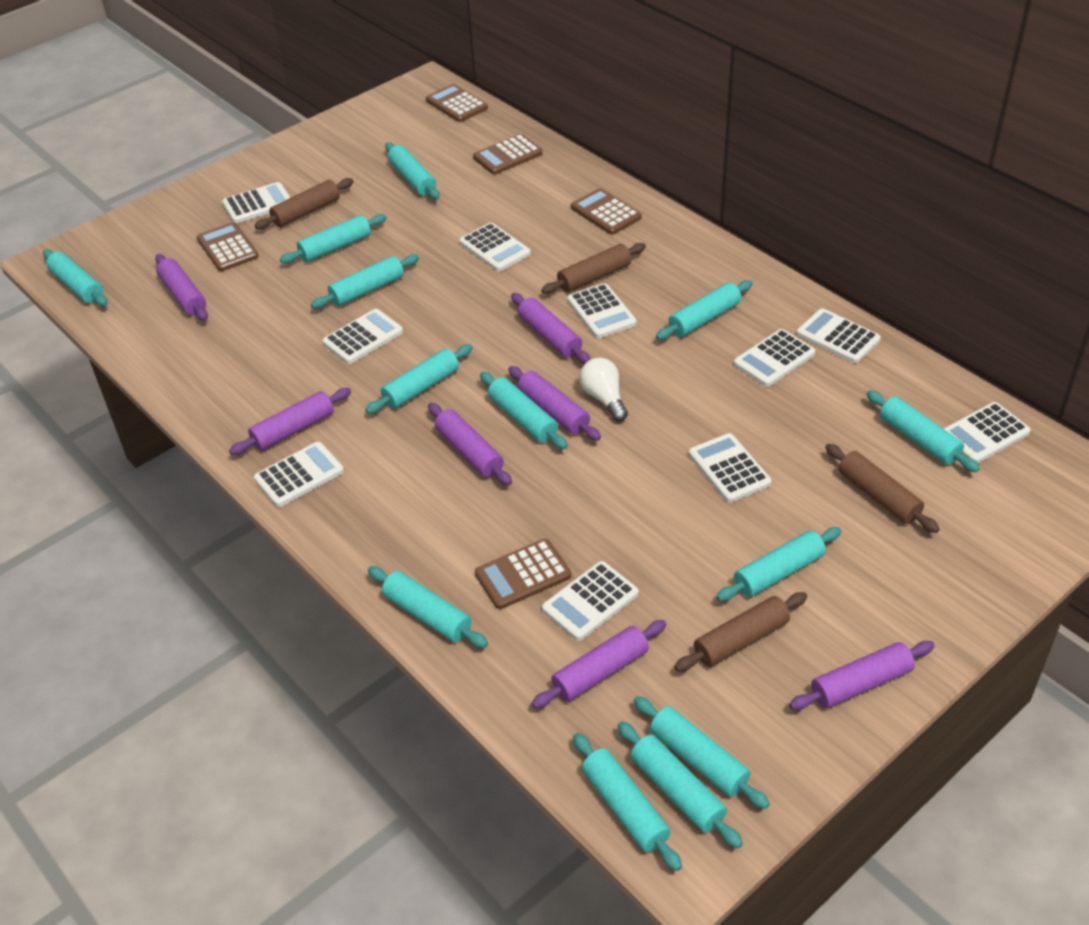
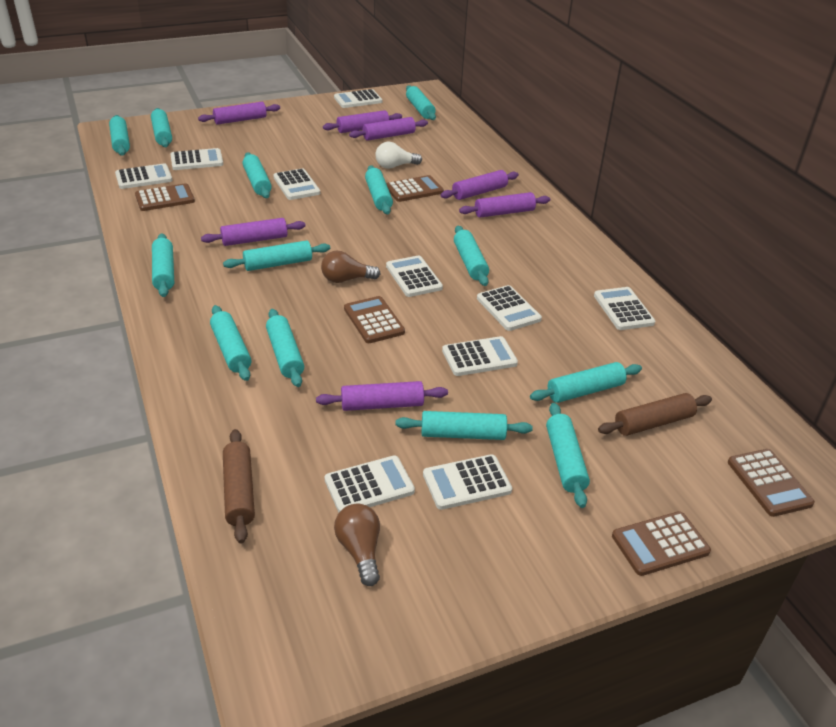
brown light bulb: none = 0 -> [321,251,381,283] [334,503,380,586] = 2
brown rolling pin: [254,178,354,229] [541,243,646,294] [674,592,807,672] [825,444,939,533] = 4 -> [223,429,255,543] [598,393,712,436] = 2

